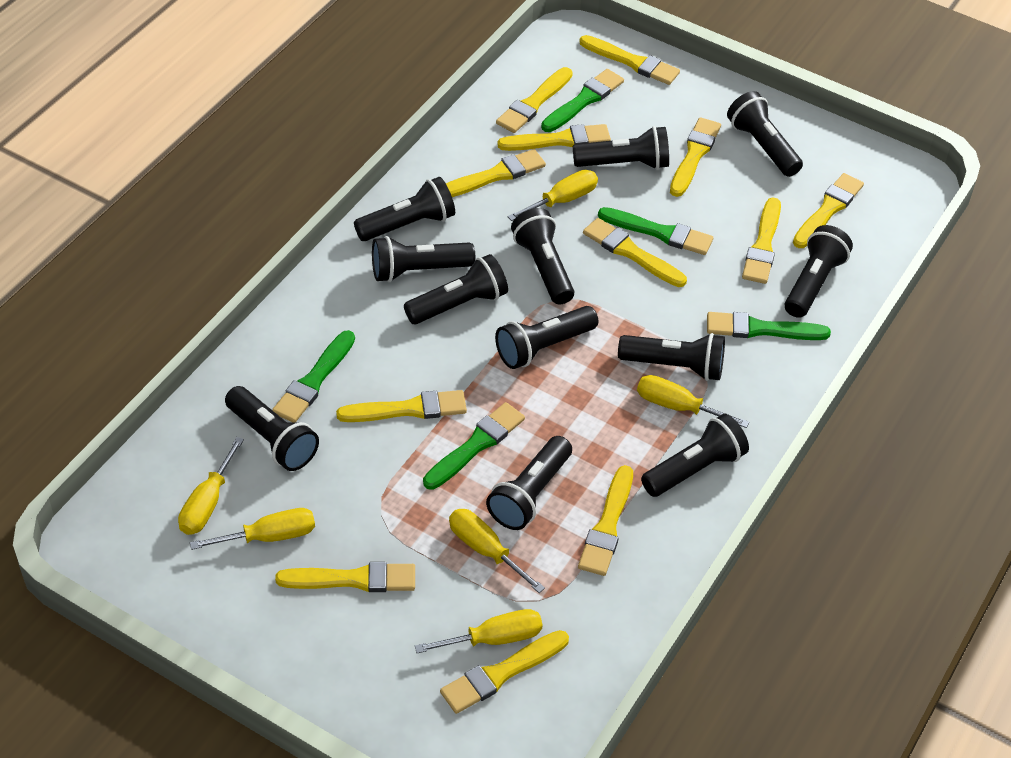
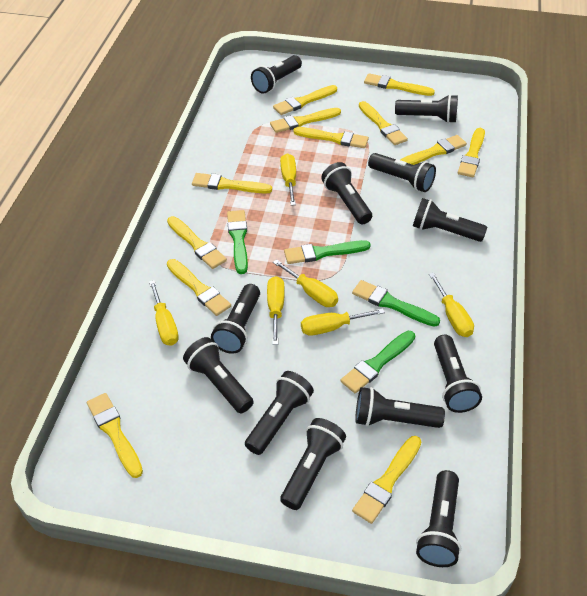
green brush: [272,330,355,423] [423,402,525,490] [541,69,624,132] [598,207,713,255] [707,312,831,340] = 5 -> [227,210,248,274] [284,240,371,264] [341,331,415,393] [352,280,440,327] = 4

